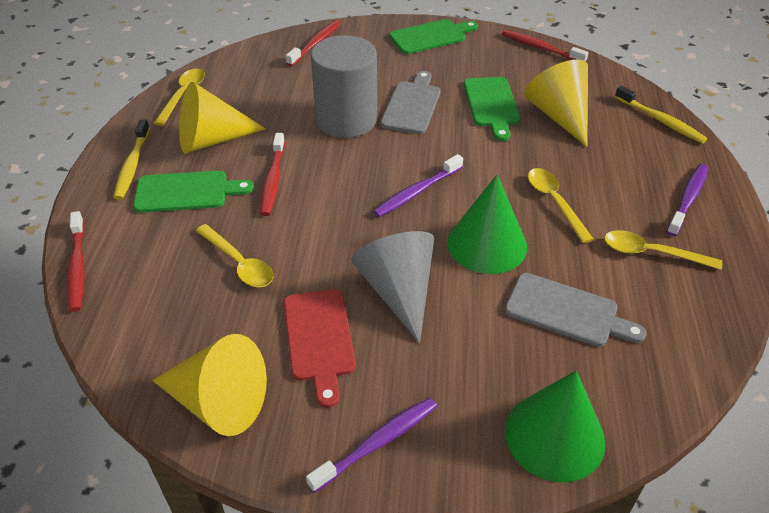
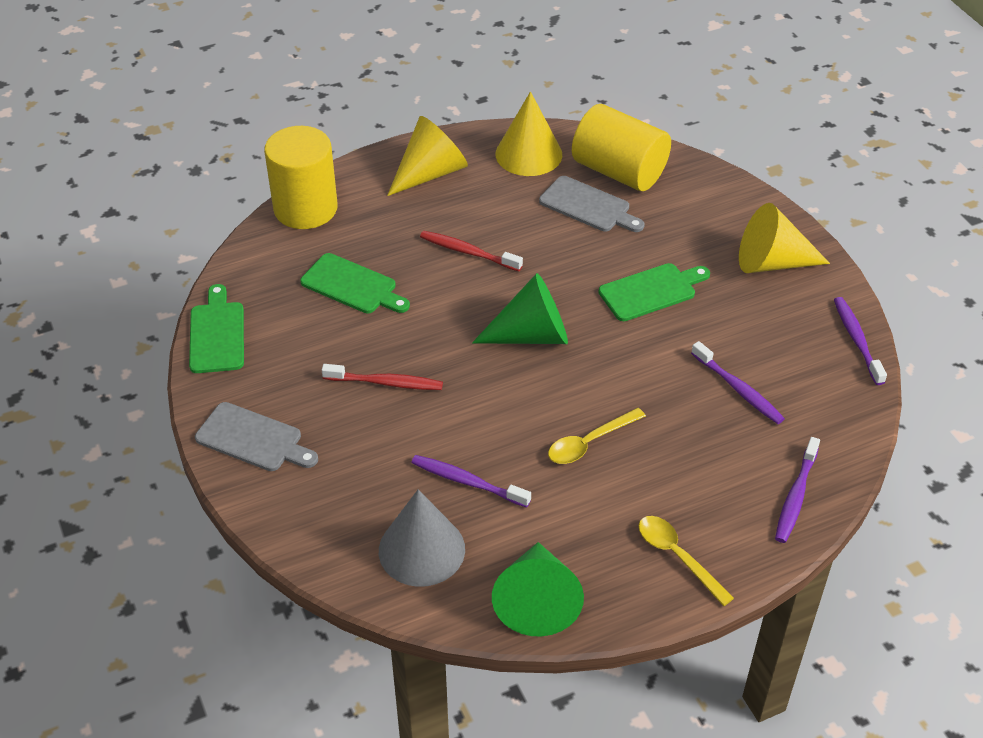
grey cylinder: [311,35,377,138] = 1 -> none = 0
purple toothbrush: [306,398,437,493] [373,154,463,217] [667,164,708,236] = 3 -> [411,455,531,507] [691,341,785,424] [775,437,820,543] [834,297,887,385] = 4
red cutting board: [284,289,356,408] = 1 -> none = 0
red toothbrush: [67,211,85,312] [260,133,285,216] [286,20,342,66] [502,30,589,62] = 4 -> [322,364,443,390] [420,231,523,271] = 2
yellow cylinder: none = 0 -> [264,126,338,229] [572,104,671,191] = 2
yellow spoon: [154,69,205,126] [196,224,273,287] [528,168,594,243] [604,230,722,270] = 4 -> [548,408,646,464] [639,516,734,606] = 2
yellow toothbrush: [113,119,150,200] [615,86,707,144] = 2 -> none = 0

